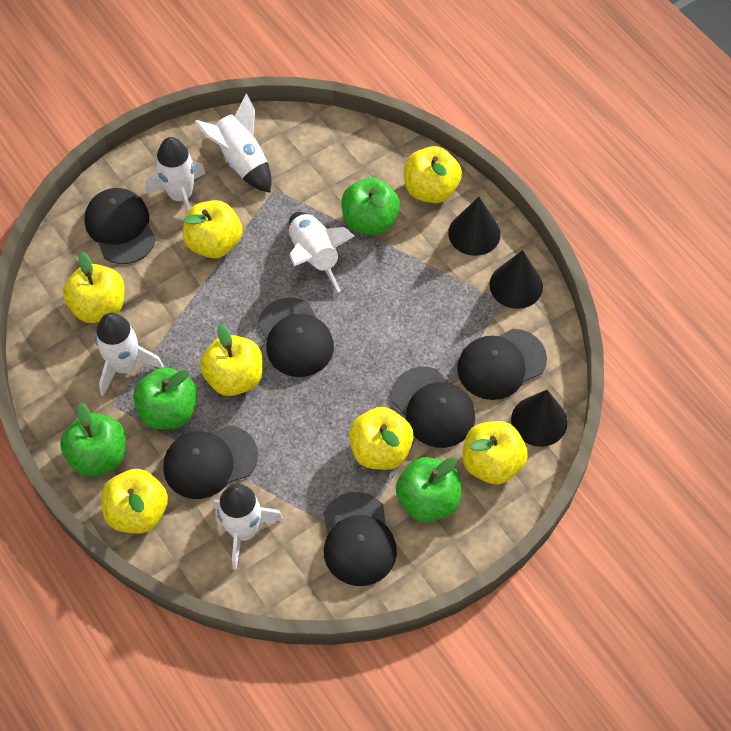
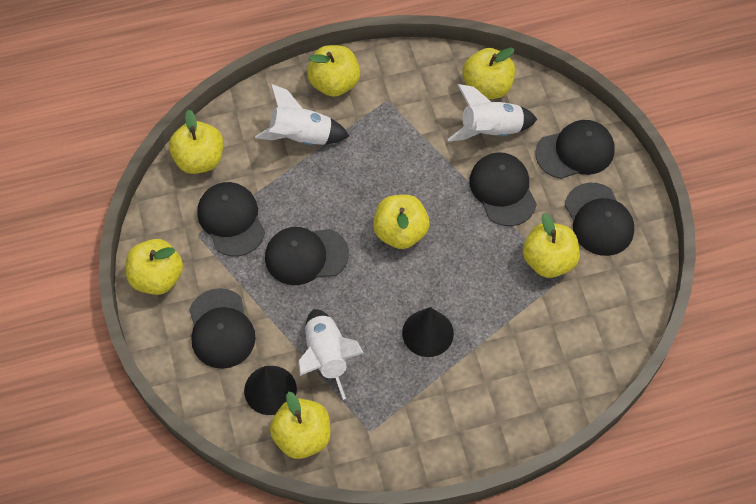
black cone: [448,197,501,256] [489,250,543,309] [511,390,567,447] = 3 -> [244,366,297,415] [402,307,454,357] = 2
green apple: [60,402,126,476] [133,367,198,429] [341,178,400,235] [396,457,461,522] = 4 -> none = 0
white rocket: [95,313,164,396] [145,137,206,212] [194,93,272,193] [213,484,283,570] [289,212,354,293] = 5 -> [255,84,349,145] [298,309,364,400] [448,84,537,141] = 3

